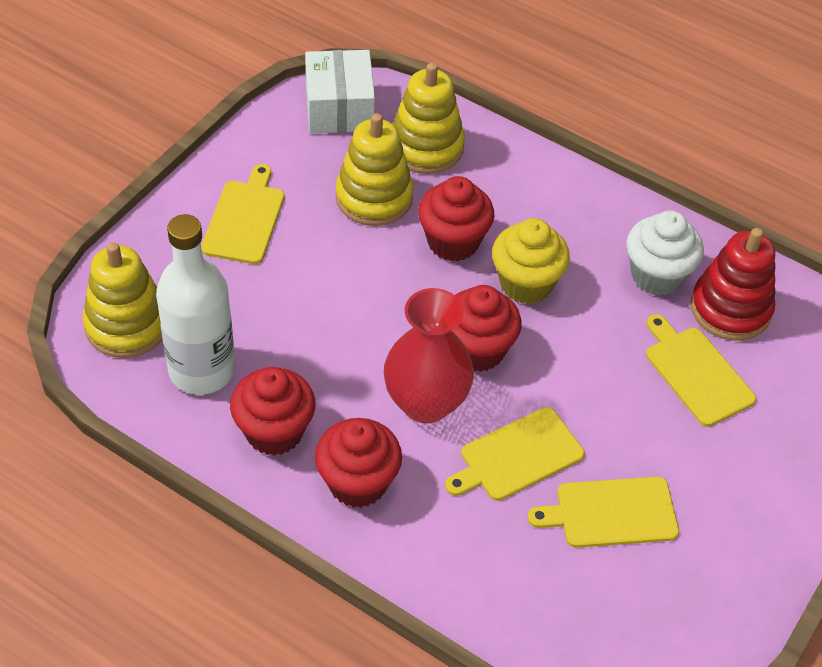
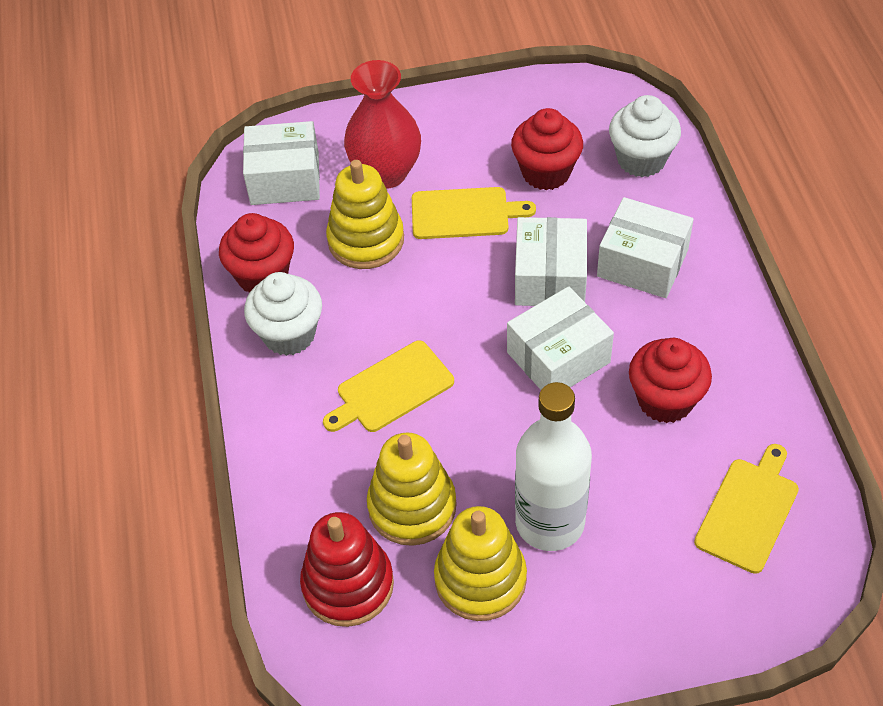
red cupcake: [230,367,316,456] [315,418,402,508] [418,176,494,261] [452,285,522,372] = 4 -> [219,213,294,293] [511,108,583,190] [629,338,712,423] = 3
white box: [305,50,375,133] = 1 -> [243,121,320,205] [507,286,614,390] [515,217,587,306] [597,197,694,298] = 4
white cupcake: [626,211,704,296] = 1 -> [244,272,322,356] [609,95,681,177] = 2
yellow cupcake: [492,218,570,304] = 1 -> none = 0
yellow cutting board: [201,164,285,264] [445,407,585,501] [528,477,679,548] [646,314,756,427] = 4 -> [323,340,454,432] [412,187,536,239] [694,444,799,574] = 3

